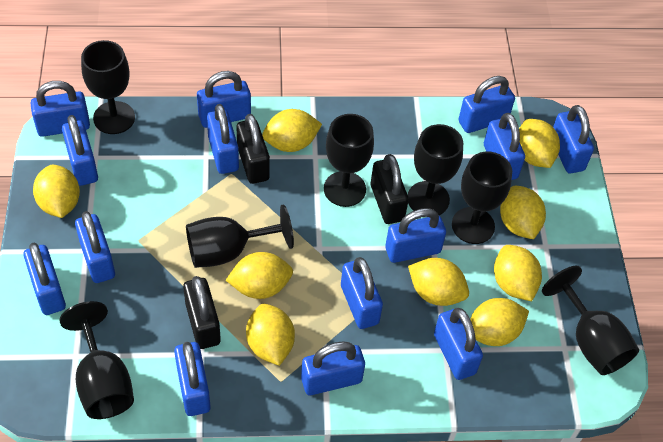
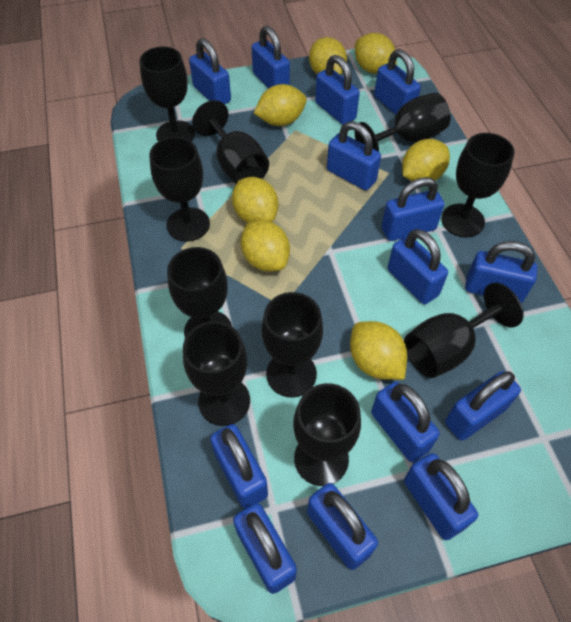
black goblet: [60,301,134,419] [81,40,135,134] [186,204,294,268] [324,114,374,207] [408,124,463,216] [452,152,512,244] [542,266,639,375] = 7 -> [139,46,195,141] [149,137,210,242] [167,247,232,338] [183,321,250,426] [192,100,269,184] [262,292,323,398] [293,383,361,486] [355,93,451,152] [404,283,523,378] [441,133,515,237] = 10
black padlock: [183,276,221,349] [237,114,270,184] [371,154,409,224] = 3 -> none = 0
yellow lemon: [33,165,80,218] [226,252,293,299] [246,304,295,366] [262,109,322,152] [408,258,469,306] [470,298,529,346] [494,245,542,301] [500,186,546,239] [519,119,560,168] = 9 -> [232,177,278,223] [241,220,290,271] [254,84,307,126] [309,37,347,75] [350,321,407,380] [355,33,397,74] [402,139,450,181] = 7

